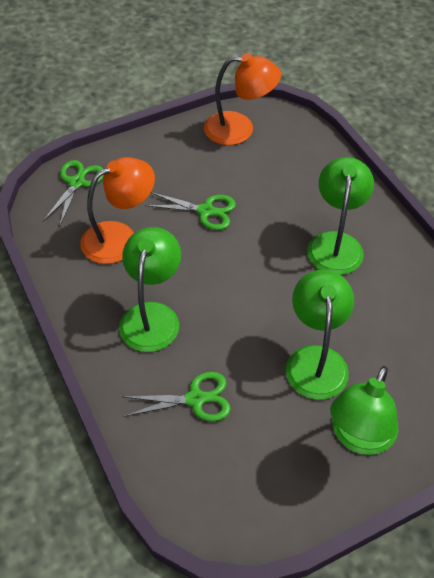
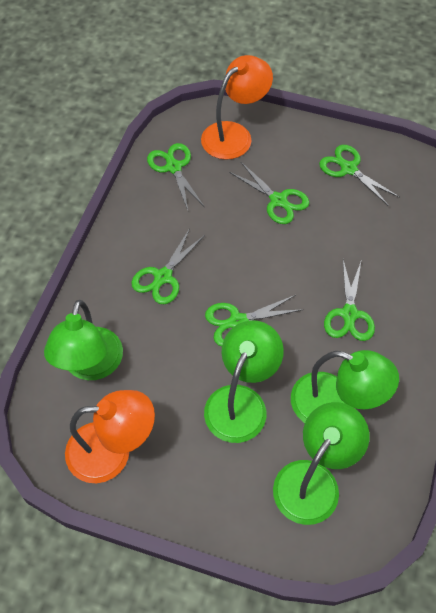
green scissors: [43,160,104,227] [122,372,231,422] [145,192,236,230] = 3 -> [131,228,205,304] [147,143,204,210] [205,295,303,347] [229,162,309,224] [319,145,400,206] [324,260,375,341] = 6

